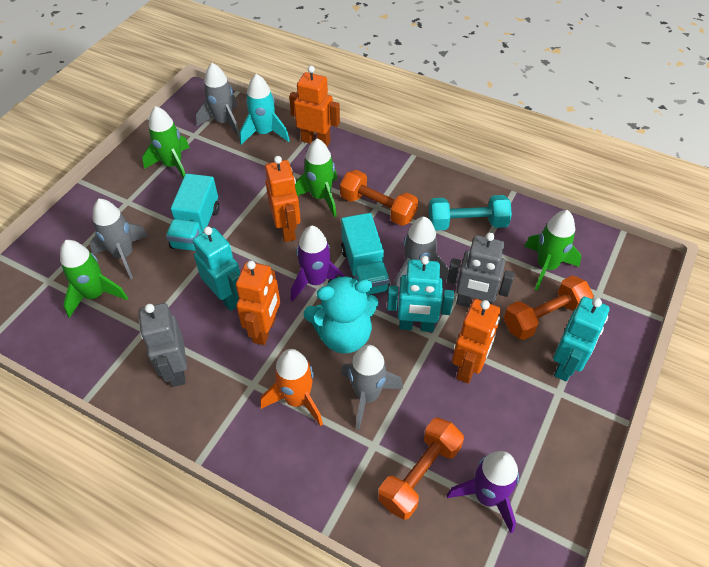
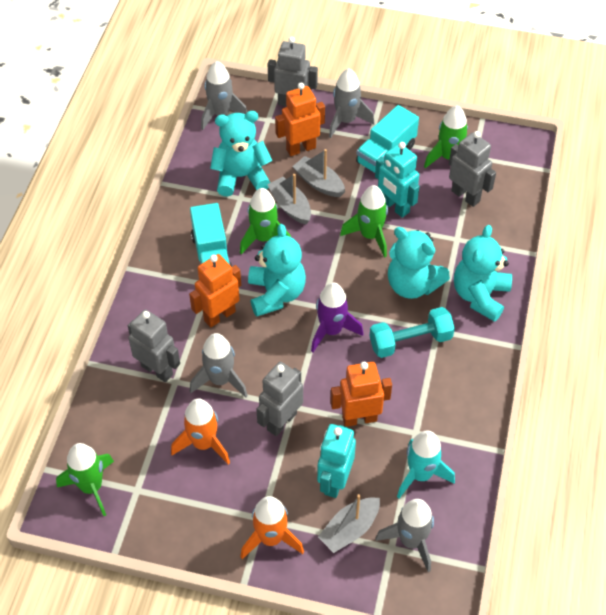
grey boat: none = 0 -> [267,174,311,224] [292,149,345,197] [318,494,380,553] = 3
grey robot: [139,303,187,387] [447,232,515,307] = 2 -> [128,310,180,382] [256,362,303,436] [268,37,318,106] [449,131,496,207] = 4
orange dumbbell: [340,170,418,226] [378,418,464,520] [504,276,593,340] = 3 -> none = 0
orange robot: [236,260,280,345] [265,156,301,242] [289,66,340,147] [452,299,500,384] = 4 -> [189,254,241,328] [275,83,325,156] [330,362,392,427] = 3
orange rocket: [260,349,323,426] = 1 -> [171,398,230,464] [241,496,304,559] = 2
purple rocket: [291,226,346,302] [447,451,519,533] = 2 -> [311,282,363,352] = 1
turquoise robot: [193,227,240,311] [387,256,454,332] [553,297,610,381] = 3 -> [317,424,356,498] [375,142,419,218] = 2
turquoise teddy bear: [304,275,378,354] = 1 -> [210,111,272,196] [248,224,306,316] [388,227,450,299] [454,225,512,322] = 4

